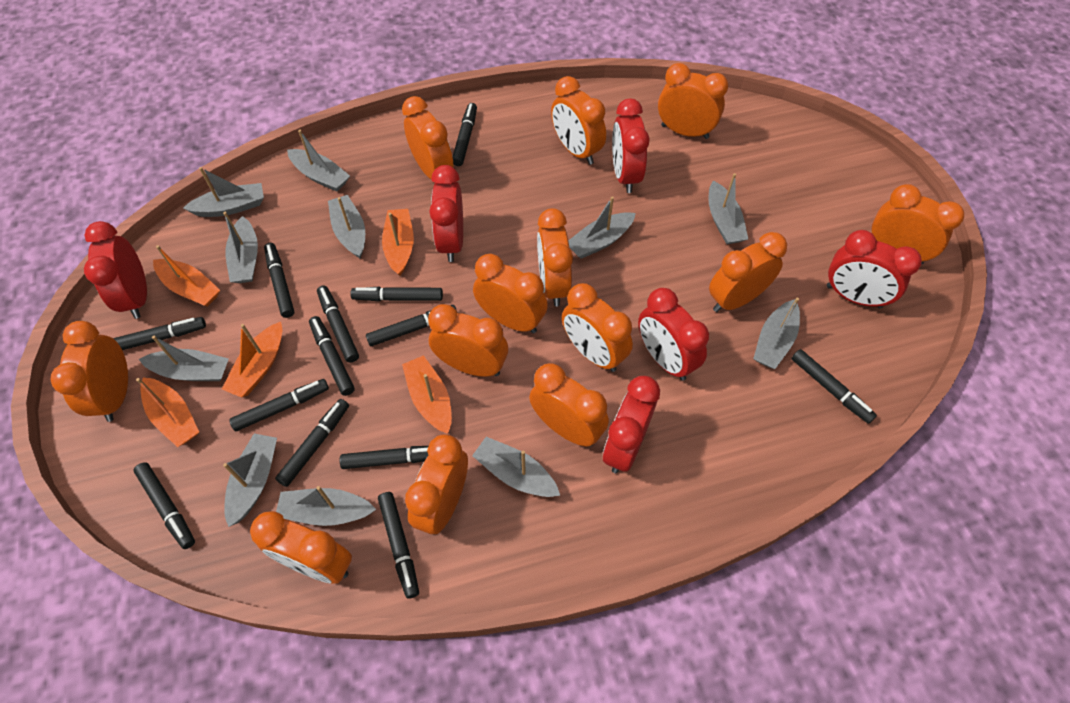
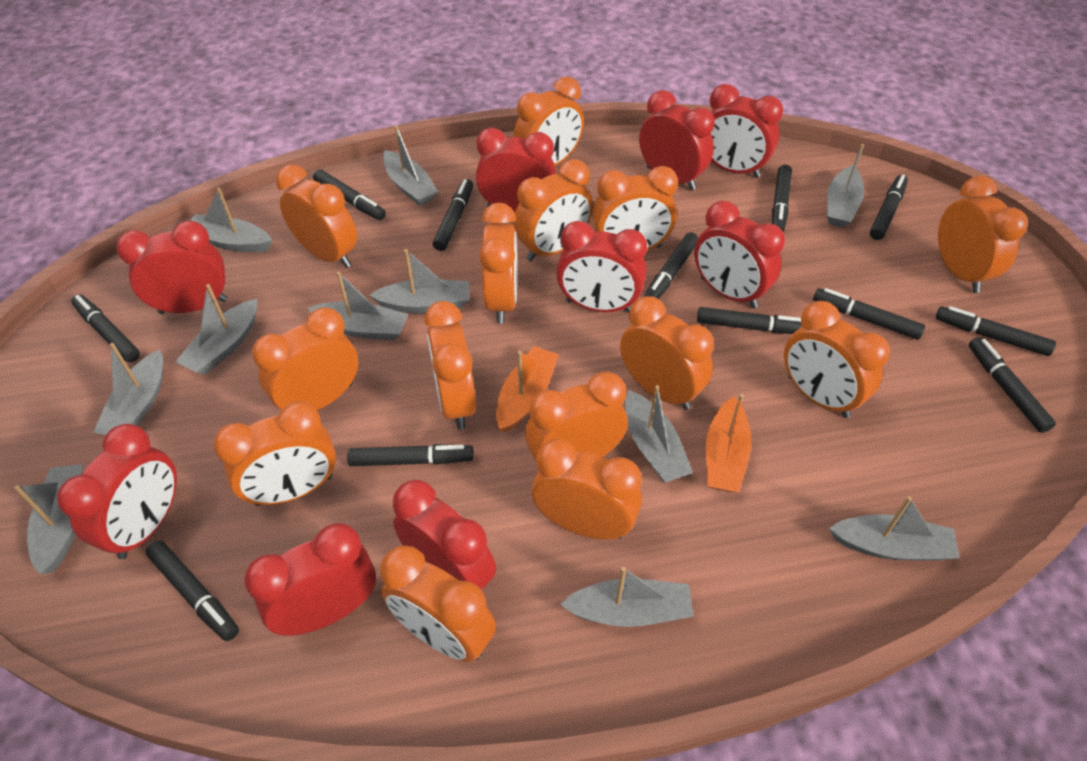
black marker: [113,317,206,350] [133,462,195,549] [229,379,329,431] [264,243,294,318] [275,399,349,487] [309,316,355,396] [317,285,359,363] [340,446,429,469] [350,287,443,301] [366,305,456,346] [378,492,419,599] [453,103,477,166] [791,349,877,424] = 13 -> [71,295,140,362] [146,540,239,641] [313,169,386,220] [347,444,474,466] [433,179,473,251] [644,232,698,299] [697,307,802,334] [772,165,792,232] [813,288,925,340] [870,175,908,240] [936,306,1056,356] [968,337,1056,433] = 12
orange boat: [136,377,199,447] [153,245,220,306] [222,322,282,398] [382,209,414,275] [402,355,452,434] = 5 -> [496,346,559,432] [706,394,752,493] = 2
orange clock: [50,321,128,422] [250,511,352,584] [402,96,454,179] [405,434,468,534] [428,304,508,377] [473,254,548,333] [529,363,609,447] [537,208,573,307] [551,76,606,165] [562,283,633,372] [658,63,728,139] [709,232,787,312] [871,184,964,265] = 13 -> [213,401,336,506] [252,307,359,410] [276,165,357,268] [380,545,496,662] [424,301,476,430] [479,203,517,324] [514,76,584,166] [514,159,593,262] [525,371,628,461] [531,438,642,539] [592,166,678,250] [620,296,714,410] [784,301,890,418] [938,176,1028,293] = 14
red clock: [84,221,147,319] [429,165,463,262] [603,376,660,473] [612,99,650,193] [638,288,709,381] [827,230,922,308] = 6 -> [57,424,177,559] [116,220,228,314] [244,523,376,636] [393,480,496,590] [476,128,556,213] [556,221,647,313] [639,90,715,190] [694,201,785,308] [709,84,783,178] = 9

